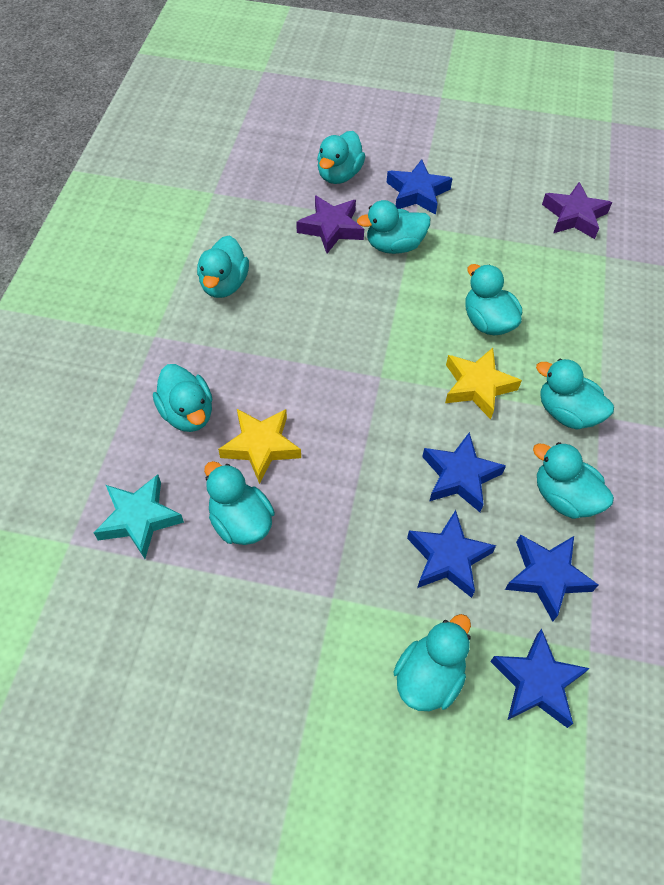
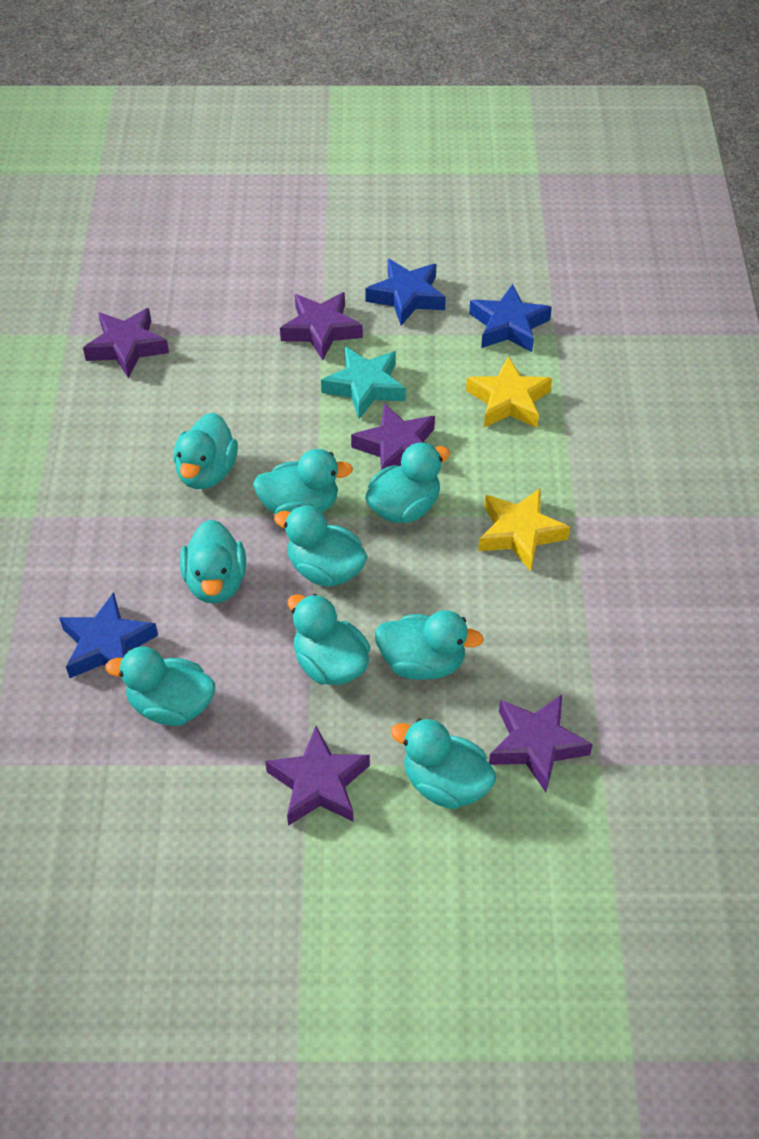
blue star: [386,159,453,215] [407,510,496,598] [422,432,506,512] [490,629,590,728] [505,534,598,622] = 5 -> [59,592,158,678] [365,259,446,325] [469,284,552,352] = 3
purple star: [296,195,364,253] [542,182,612,239] = 2 -> [83,308,169,378] [265,726,370,826] [280,292,363,360] [351,403,435,470] [489,695,593,792] = 5

